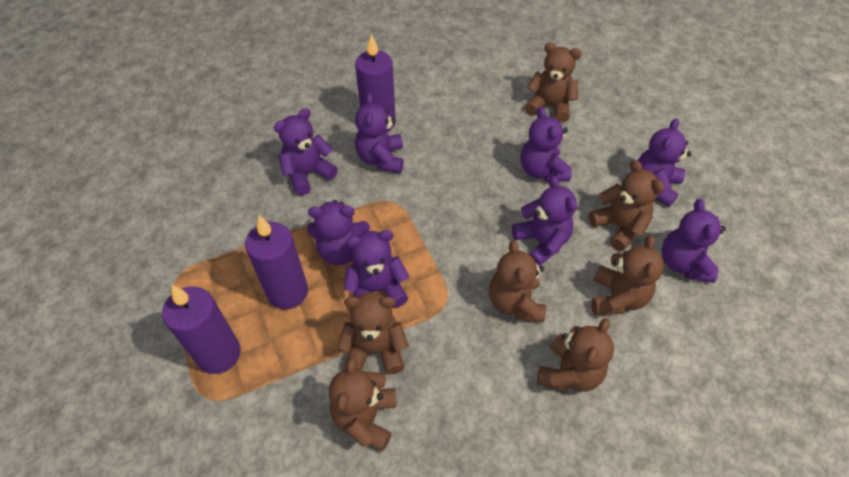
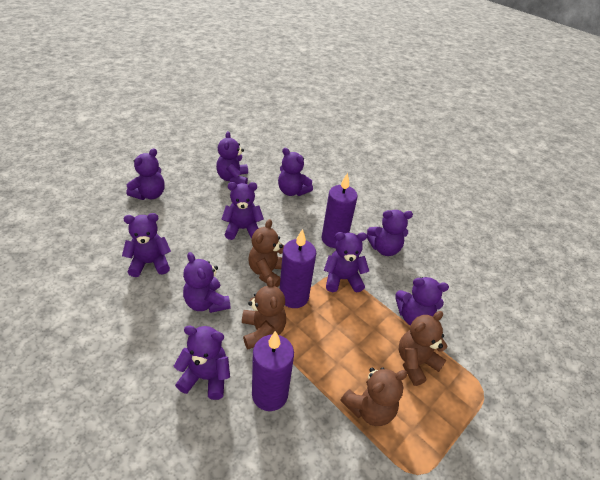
brown teddy bear: [329,357,397,451] [337,292,408,374] [489,240,546,323] [525,42,582,122] [537,318,614,392] [588,160,664,251] [591,236,664,315] = 7 -> [242,277,286,349] [249,219,284,288] [341,367,407,426] [399,311,447,386] = 4
purple teddy bear: [274,108,338,195] [307,200,370,265] [344,230,409,307] [355,93,404,173] [512,176,577,266] [521,107,571,182] [638,118,691,207] [662,199,726,283] = 8 -> [122,213,171,277] [126,148,165,200] [174,326,230,400] [183,252,230,313] [216,131,248,184] [221,182,264,240] [278,148,313,196] [324,232,369,292] [366,210,413,256] [395,277,449,325] = 10

